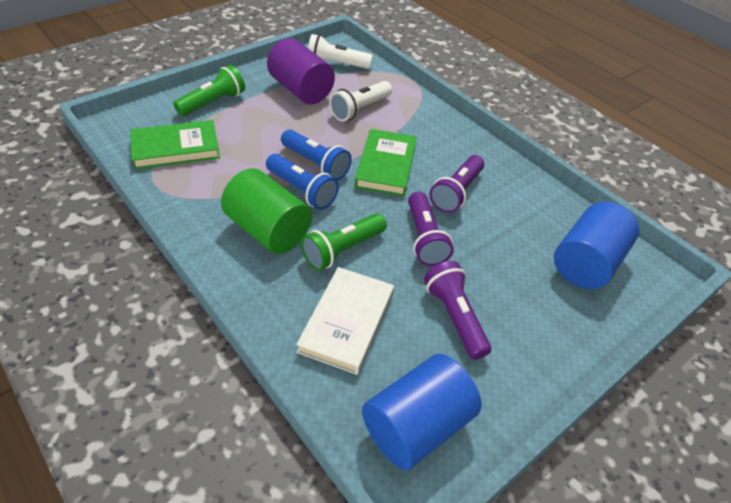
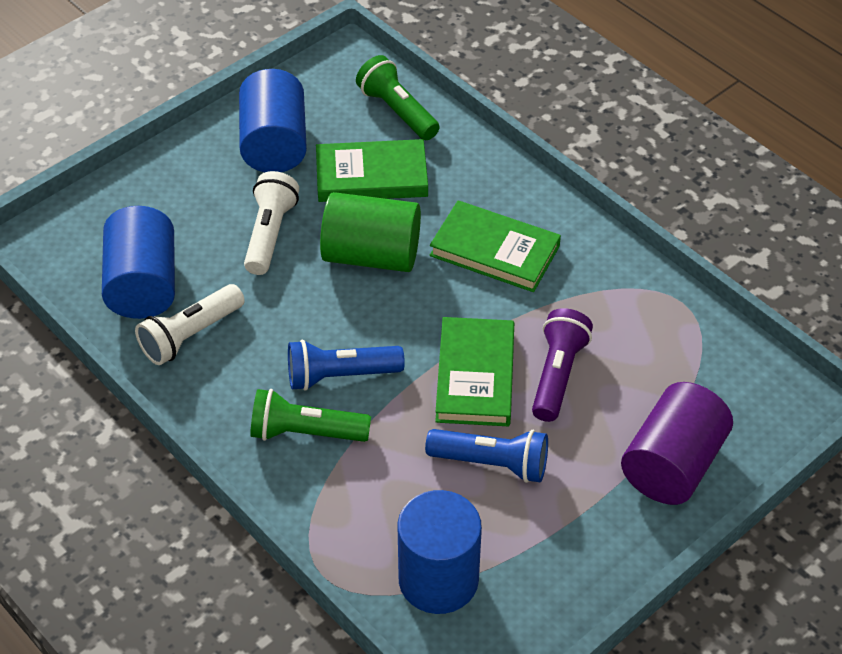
blue cylinder: [362,354,482,470] [554,202,639,289] = 2 -> [102,206,175,319] [239,69,307,172] [397,490,482,614] = 3
green book: [130,120,220,169] [354,129,417,196] = 2 -> [316,139,428,202] [430,200,561,292] [435,317,514,426] = 3
purple flashlight: [408,191,454,266] [424,261,491,360] [429,155,484,213] = 3 -> [532,308,593,422] = 1
white book: [296,267,394,375] = 1 -> none = 0

